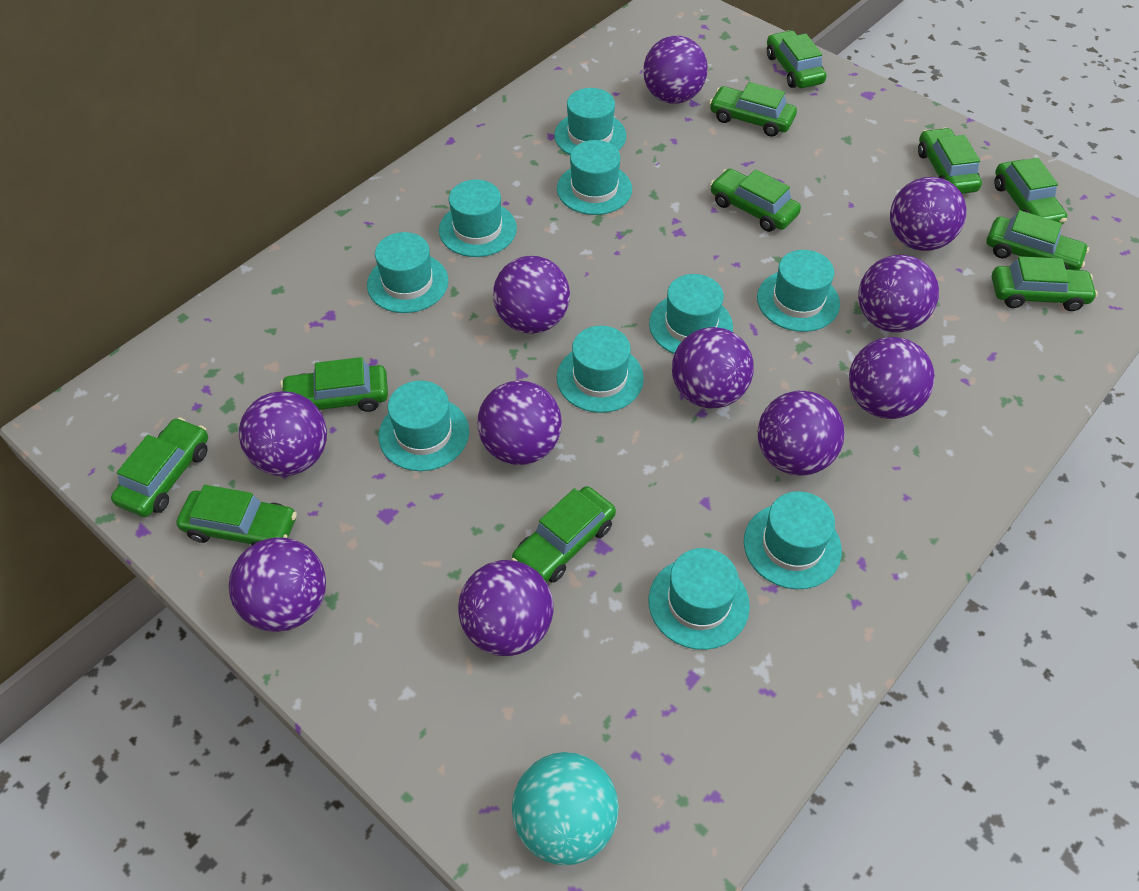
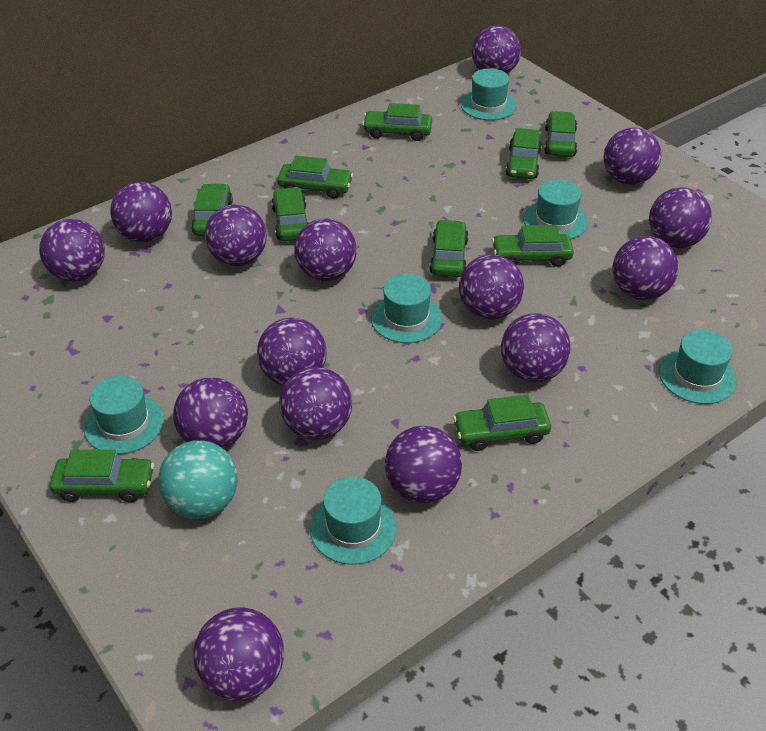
green car: [111,417,208,517] [176,485,297,546] [280,357,388,412] [511,486,616,583] [709,82,797,137] [710,169,801,232] [767,30,827,88] [918,128,982,194] [986,210,1089,270] [992,256,1098,311] [994,158,1067,224] = 11 -> [50,450,154,502] [191,183,233,236] [271,187,309,241] [277,156,353,199] [362,103,432,141] [429,220,469,277] [453,395,551,451] [492,225,574,267] [506,128,542,179] [544,111,577,157] = 10
purple ball: [229,537,326,632] [239,391,327,476] [458,560,554,656] [477,380,562,465] [493,256,570,334] [643,36,708,104] [672,327,754,409] [758,391,845,476] [849,337,935,419] [858,255,939,332] [890,177,966,251] = 11 -> [39,219,105,282] [110,182,172,242] [173,377,248,449] [193,607,284,701] [205,204,267,266] [257,317,327,386] [279,367,352,440] [294,219,357,281] [385,426,462,503] [459,254,524,320] [472,25,521,74] [501,313,571,383] [604,128,661,185] [613,236,678,300] [649,187,712,248] = 15
turquoise hat: [367,232,448,313] [379,380,469,471] [439,180,517,257] [554,88,626,155] [557,140,632,215] [557,326,644,413] [649,274,733,354] [649,548,750,650] [744,491,842,589] [757,250,840,332] = 10 -> [84,376,164,454] [310,477,397,565] [371,274,442,343] [460,68,517,120] [523,179,588,239] [659,330,737,404] = 6

